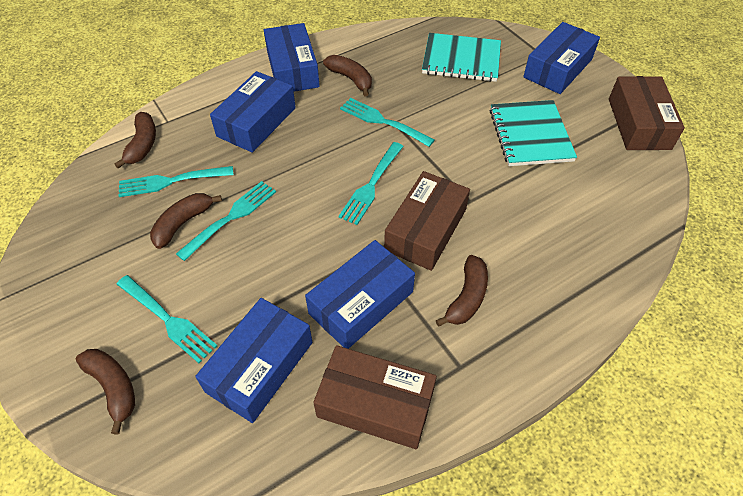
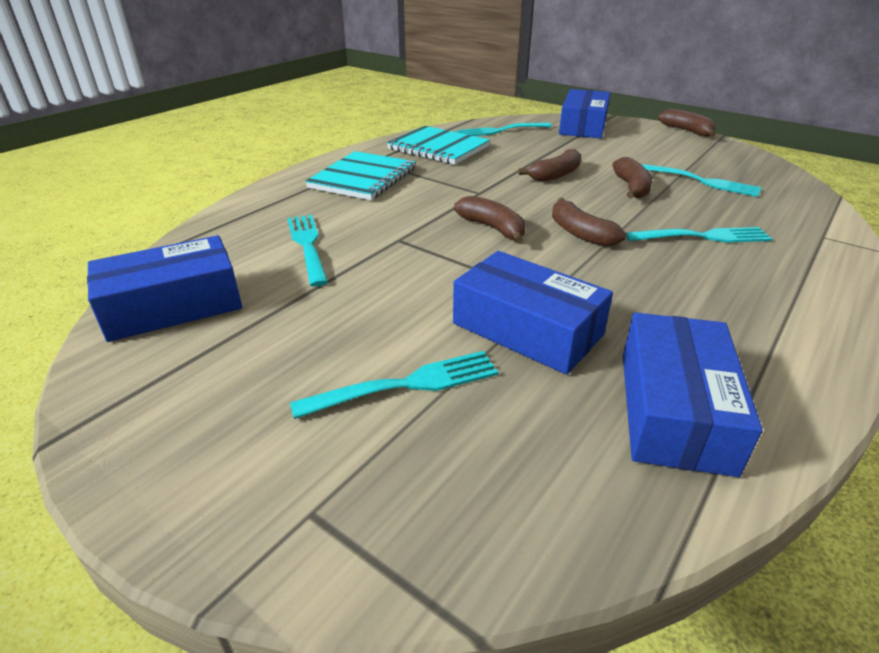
blue box: [195,298,312,423] [210,71,296,153] [264,23,320,92] [305,240,415,349] [523,22,600,94] = 5 -> [87,235,242,342] [453,251,613,375] [559,89,610,138] [623,312,763,477] = 4
brown box: [313,345,437,449] [384,171,470,271] [609,76,685,150] = 3 -> none = 0

